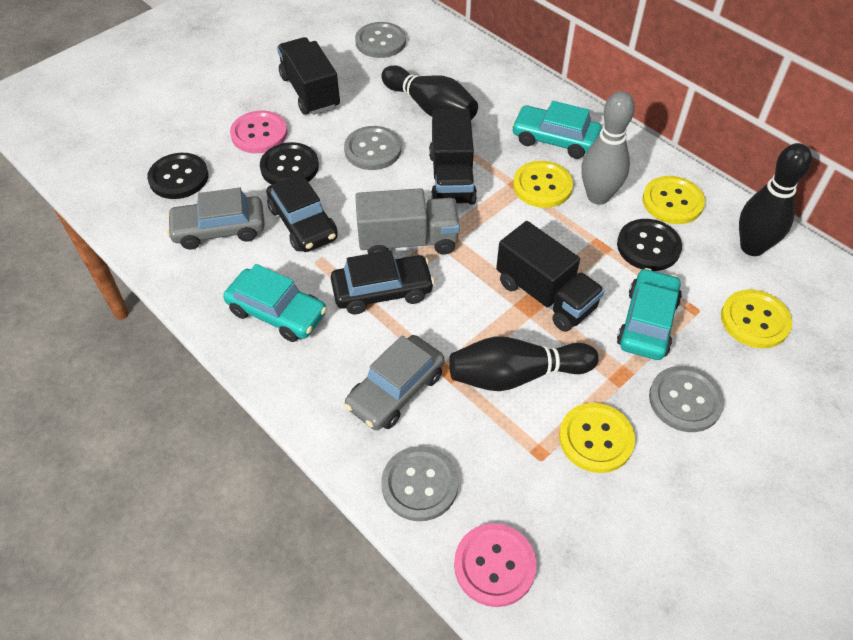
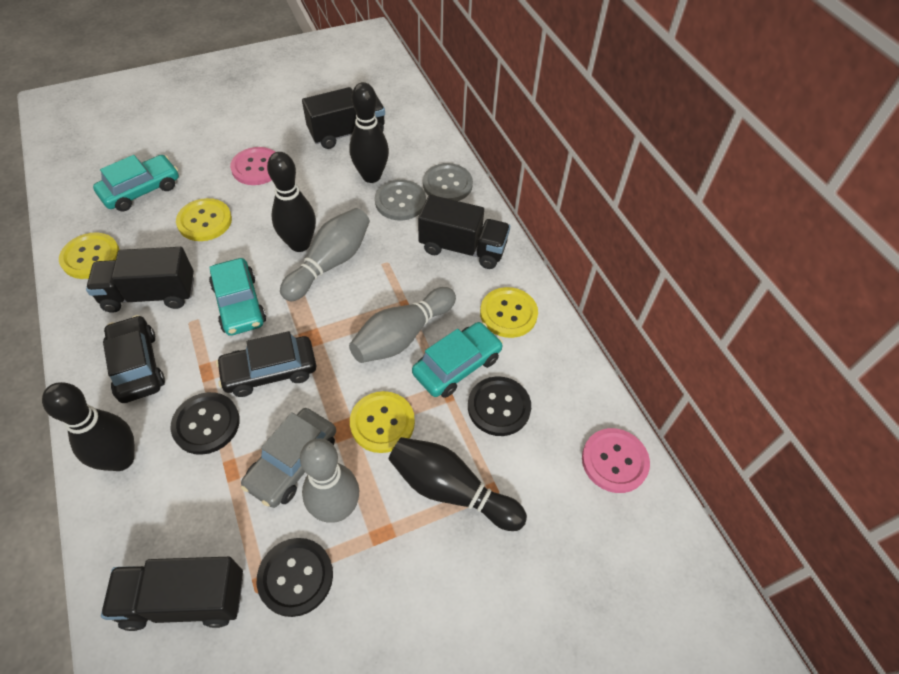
black bowling pin: [381,65,478,120] [449,336,599,391] [739,143,812,256] = 3 -> [42,382,135,471] [267,152,316,252] [349,82,389,183] [389,437,527,531] = 4
black truck: [277,37,340,115] [429,109,477,205] [496,221,605,332] = 3 -> [86,247,194,313] [101,557,243,631] [302,87,385,149] [418,195,510,269] = 4
grey bowling pin: [581,91,635,205] = 1 -> [280,208,370,301] [300,438,359,523] [349,287,456,363] = 3
grey button: [344,126,401,170] [355,22,406,58] [381,446,459,521] [649,366,724,432] = 4 -> [375,180,426,220] [423,163,473,201] = 2
grey car: [167,188,265,249] [344,335,445,430] = 2 -> [241,408,336,508] = 1
grey truck: [355,188,460,255] = 1 -> none = 0

